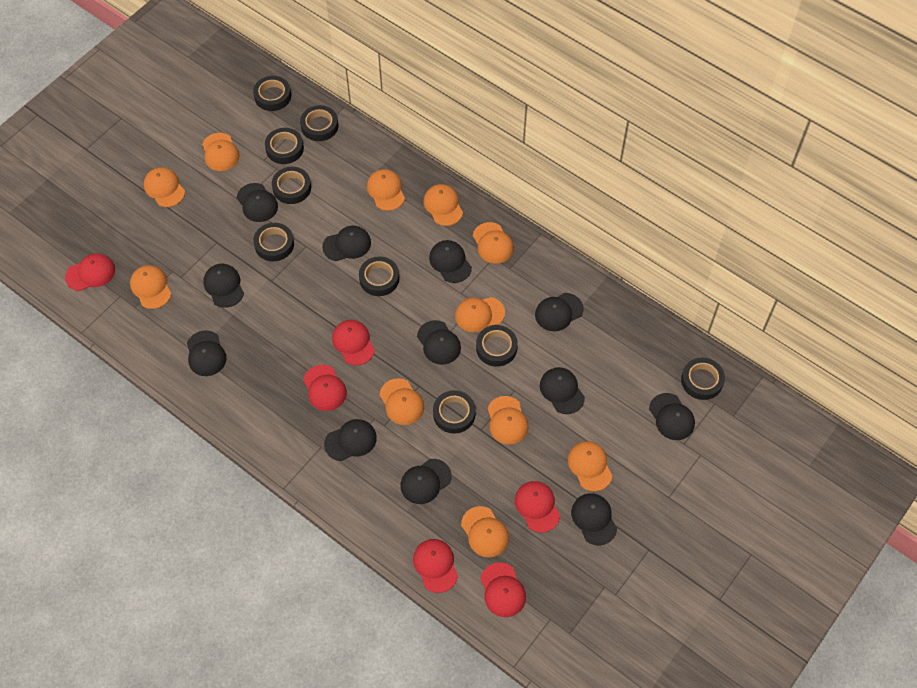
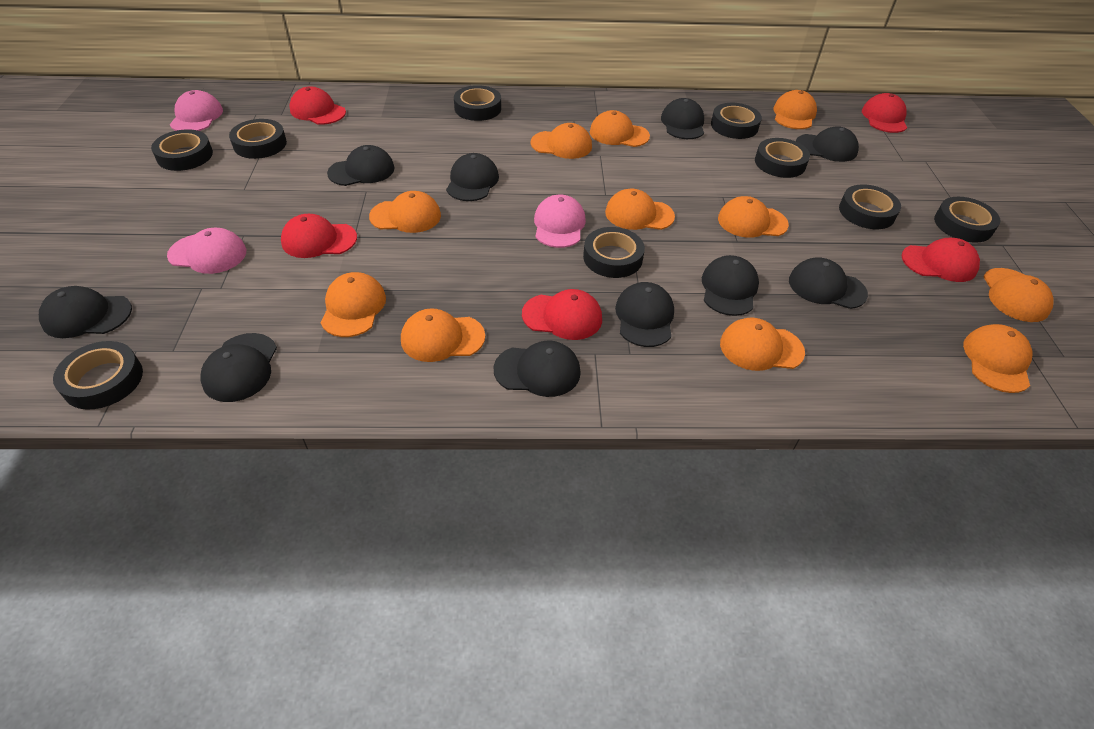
black cap: [187,330,226,376] [203,264,244,308] [237,183,278,222] [322,226,371,261] [324,419,377,461] [400,459,452,504] [417,320,461,365] [429,240,472,283] [535,293,584,332] [540,367,585,414] [571,493,617,545] [649,393,695,440] = 12 -> [39,286,132,338] [201,333,277,402] [327,145,395,186] [446,153,499,201] [494,340,581,397] [615,282,674,347] [661,98,704,139] [702,255,759,316] [789,257,868,309] [796,126,859,162] = 10
pink cap: none = 0 -> [167,228,246,274] [170,90,223,131] [534,194,586,248] = 3
red cap: [65,254,115,291] [303,365,347,411] [332,320,375,365] [413,539,458,593] [480,562,526,617] [515,481,560,533] = 6 -> [281,214,357,258] [289,86,346,125] [522,289,602,340] [862,93,907,133] [901,238,980,282] = 5

